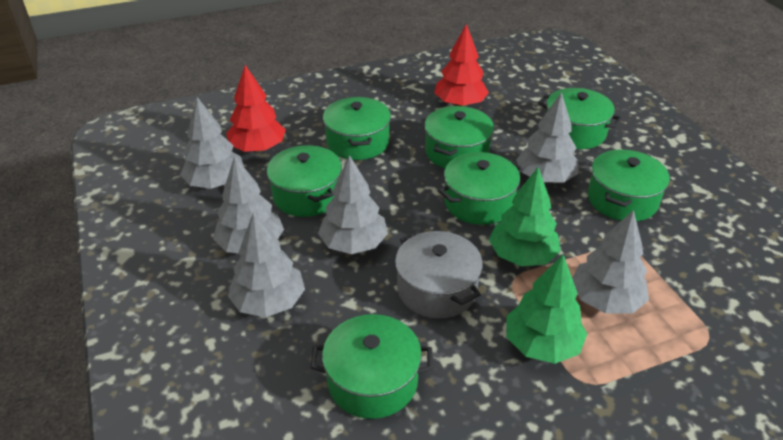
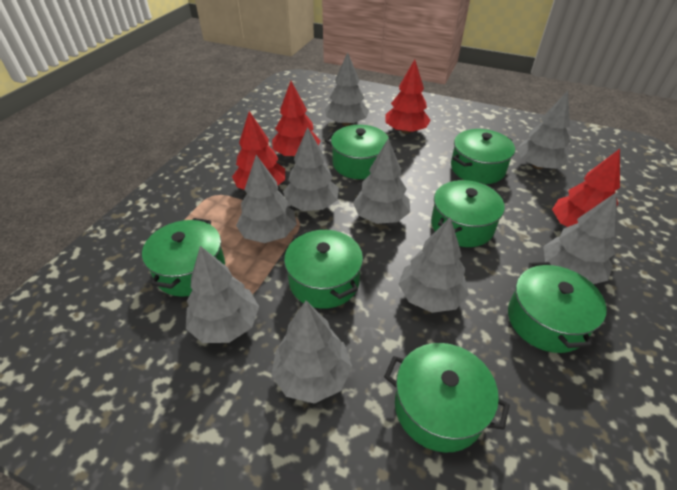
green tree: [489,167,561,267] [506,255,587,364] = 2 -> none = 0
grey pot: [395,231,483,319] = 1 -> none = 0
grey tree: [180,97,244,189] [213,156,284,253] [228,212,305,317] [318,155,388,254] [516,92,579,182] [572,210,649,314] = 6 -> [186,246,259,343] [236,155,297,243] [271,301,352,404] [283,127,339,211] [325,52,369,126] [353,138,410,224] [399,218,469,313] [516,91,570,169] [543,192,617,284] = 9
red tree: [226,65,286,152] [434,24,489,107] = 2 -> [232,111,285,190] [272,81,321,157] [385,60,431,134] [552,149,620,227] = 4

